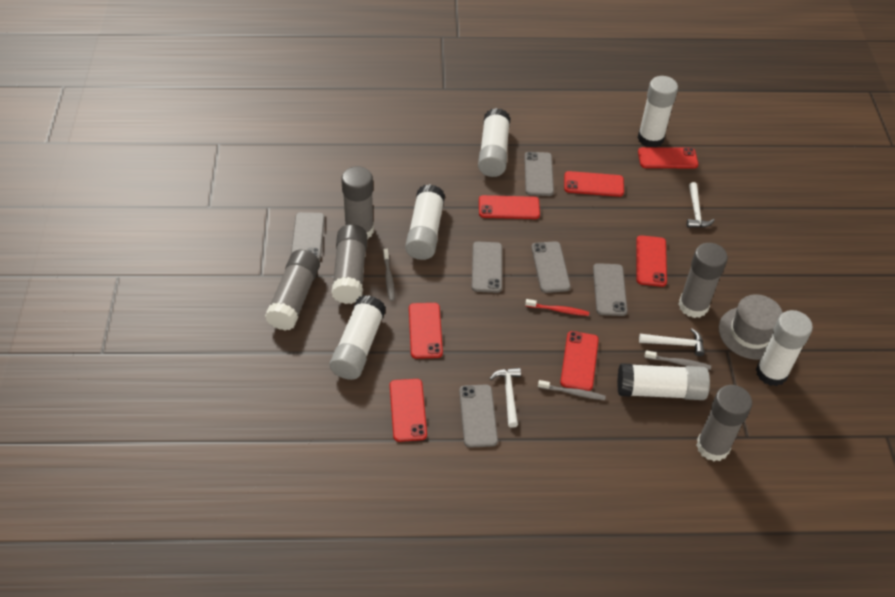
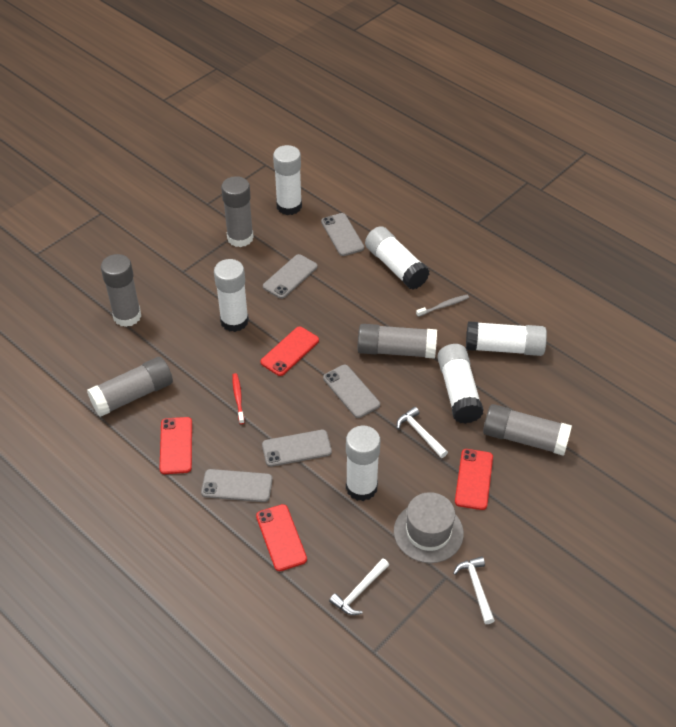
grey phone: [291,212,325,260] [459,385,498,448] [472,241,502,293] [524,152,554,196] [531,241,571,293] [593,263,628,316] = 6 -> [201,469,273,502] [262,430,332,467] [263,254,318,299] [321,213,364,256] [323,365,380,418] = 5
grey toothbrush: [383,249,395,301] [538,380,606,400] [645,350,711,370] = 3 -> [416,295,469,317] = 1
red phone: [390,379,427,442] [409,303,443,359] [479,195,540,219] [560,331,599,391] [564,171,624,197] [636,235,667,287] [638,147,698,168] = 7 -> [160,417,192,474] [256,504,307,571] [260,327,319,376] [455,449,493,510] = 4

